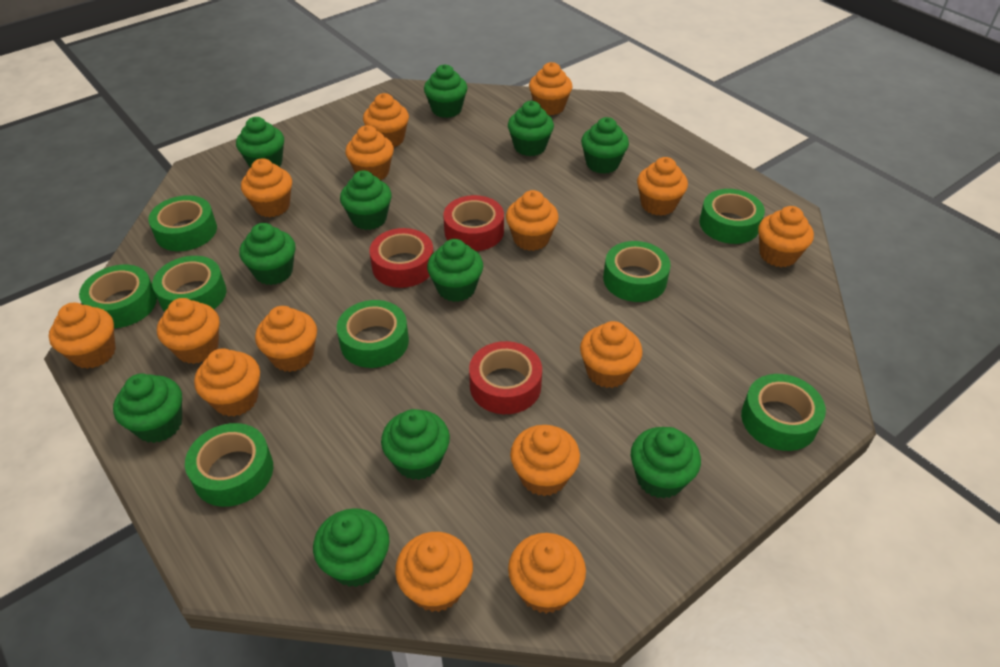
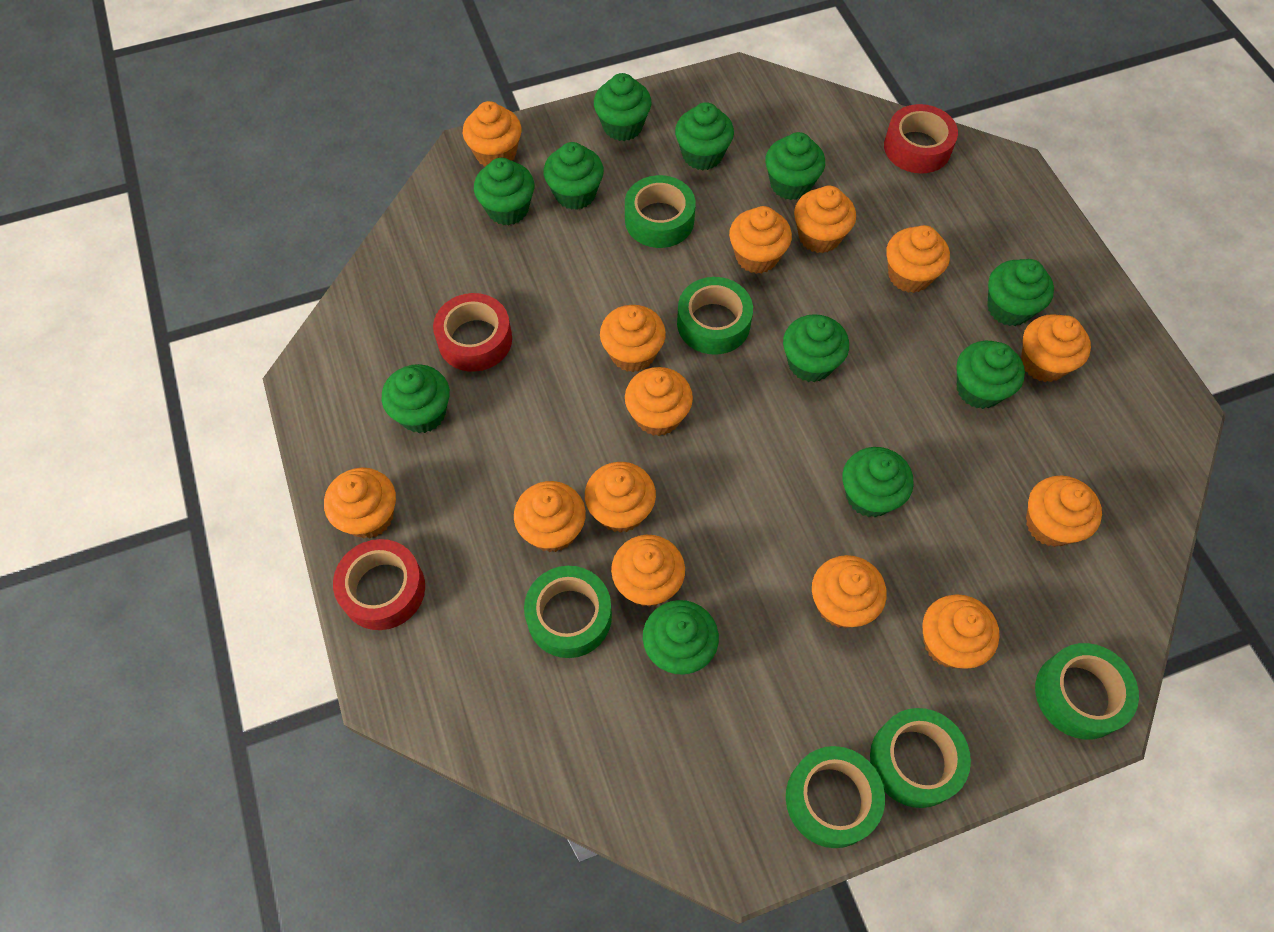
green tape: [79,265,157,328] [148,195,217,251] [152,256,226,312] [185,423,273,507] [337,300,409,368] [603,241,671,302] [699,189,765,244] [741,374,826,451] = 8 -> [524,566,612,658] [625,175,696,248] [677,277,753,355] [786,746,885,848] [870,708,971,808] [1035,643,1139,740] = 6
orange cupcake: [49,303,116,369] [157,298,219,364] [194,348,260,417] [241,158,292,217] [255,306,317,372] [345,125,394,180] [363,93,409,147] [395,532,473,612] [506,190,559,251] [508,533,586,614] [510,425,580,497] [529,62,573,115] [580,321,643,388] [637,157,688,216] [758,206,814,267] = 15 -> [324,468,396,539] [463,101,522,167] [514,481,586,552] [585,462,656,533] [600,305,666,372] [611,535,685,607] [625,367,693,436] [729,206,792,274] [794,186,856,253] [812,555,887,628] [886,225,950,293] [922,594,1000,669] [1021,314,1091,382] [1026,475,1102,547] = 14

